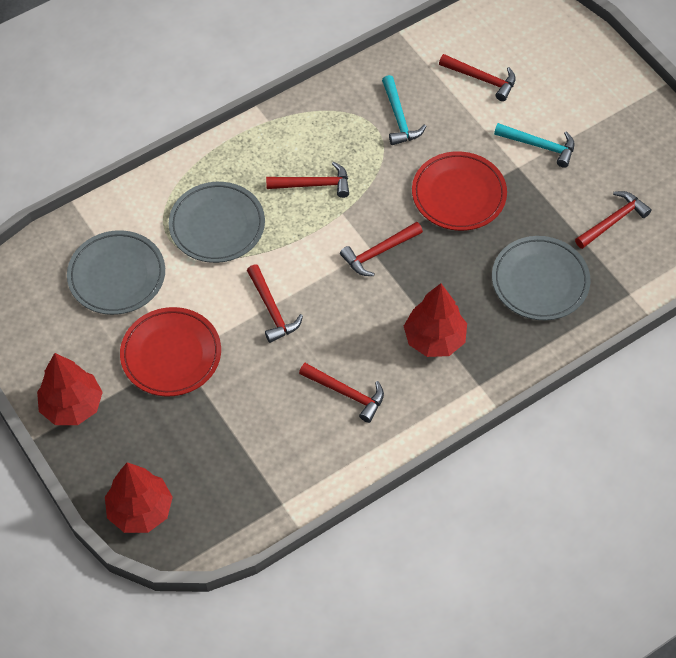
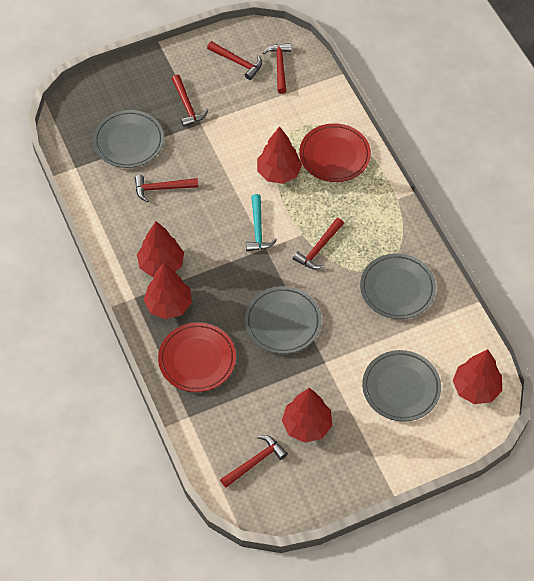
grey plate: [67,230,165,315] [169,182,265,263] [492,236,590,320] = 3 -> [93,110,164,168] [245,286,321,354] [360,253,436,319] [362,350,441,422] = 4
red tree: [37,353,103,425] [105,462,173,533] [404,283,467,357] = 3 -> [137,221,184,277] [144,263,192,319] [257,126,302,184] [282,388,332,443] [453,349,502,404] = 5
turquoise hammer: [382,75,426,145] [494,123,574,168] = 2 -> [246,194,277,251] = 1

